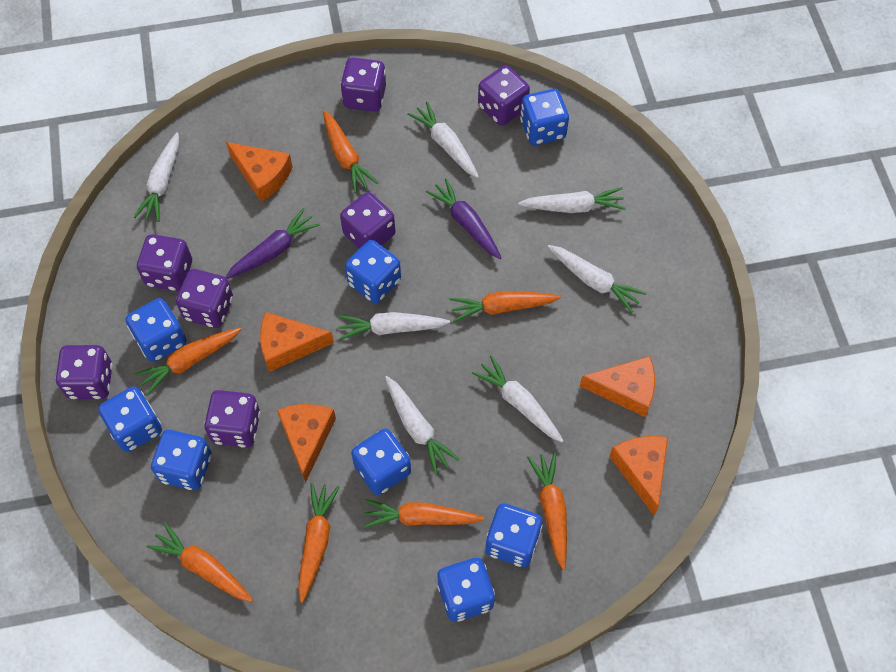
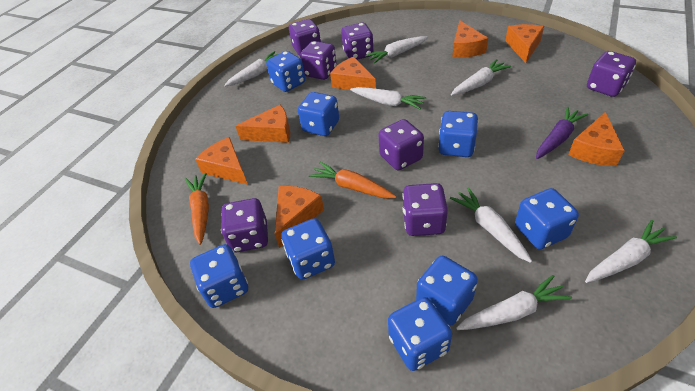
orange carrot: [134,328,241,396] [146,523,253,602] [298,483,340,603] [323,110,378,193] [363,499,484,528] [449,291,561,322] [527,452,567,570] = 7 -> [185,173,209,245] [309,162,396,199] = 2
orange cheese: [226,142,292,202] [260,312,334,372] [277,404,336,483] [580,356,655,417] [609,436,668,515] = 5 -> [195,137,248,185] [236,105,290,143] [275,186,324,248] [330,57,376,90] [452,20,488,58] [505,24,544,63] [568,112,625,166] = 7
purple carrot: [225,208,320,279] [426,178,501,259] = 2 -> [536,106,588,159] = 1

